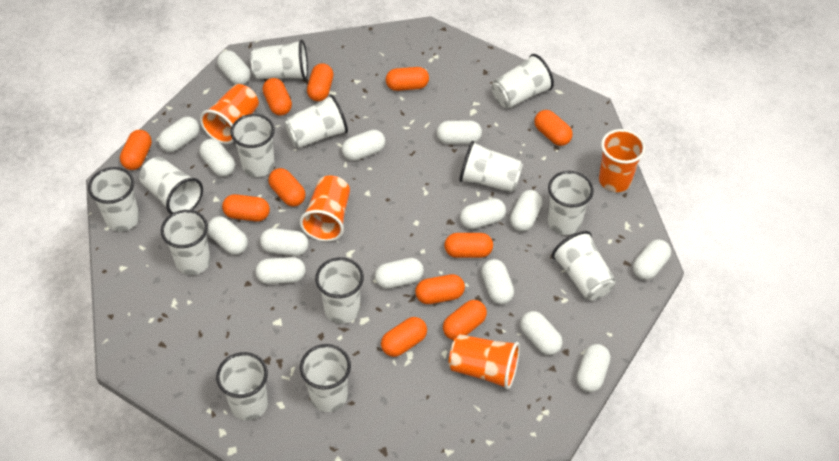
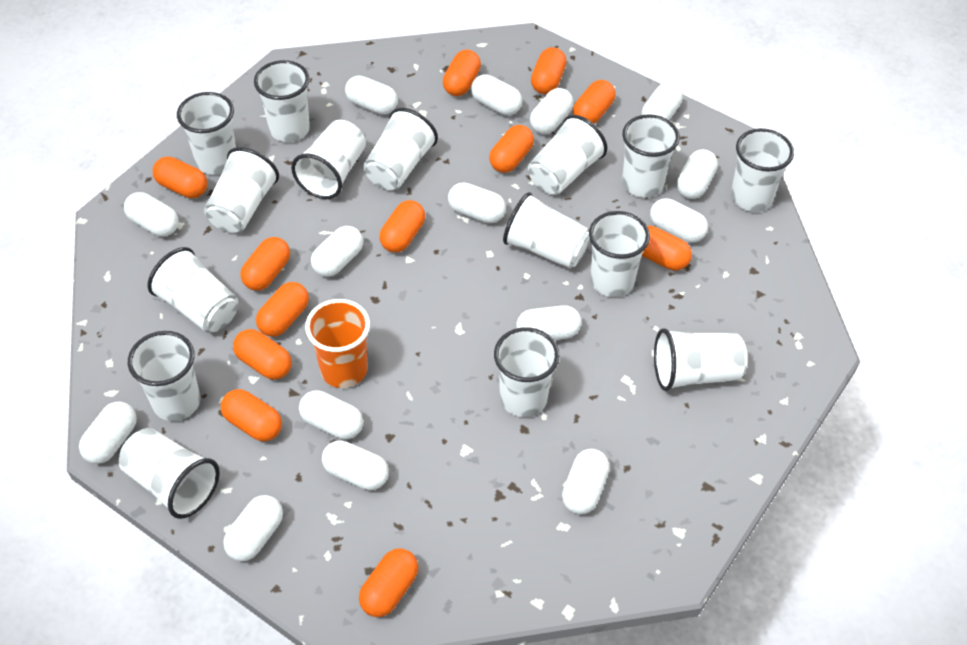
orange capsule: [120,130,152,170] [222,194,270,222] [262,78,292,116] [268,168,306,207] [307,63,334,101] [381,317,427,357] [386,67,429,91] [415,274,465,304] [443,300,487,340] [444,233,493,258] [534,110,573,146] = 11 -> [152,157,208,198] [221,389,282,441] [233,329,292,380] [240,237,290,291] [256,282,309,337] [359,548,418,617] [380,200,425,252] [443,50,481,96] [489,125,534,173] [531,47,567,94] [573,80,616,124] [642,226,692,270] = 12
orange cup: [200,84,259,144] [300,176,350,241] [449,334,520,390] [599,129,646,192] = 4 -> [305,299,370,388] = 1
white cup: [88,167,140,232] [139,157,203,214] [161,210,211,275] [216,352,268,421] [230,114,275,177] [251,39,308,80] [284,94,348,148] [300,344,351,412] [315,257,364,324] [459,141,523,193] [492,54,554,109] [548,171,594,235] [552,231,616,300] = 13 -> [119,428,220,519] [128,331,201,421] [147,247,238,333] [177,92,236,175] [204,147,279,233] [254,60,310,142] [291,120,366,199] [363,108,438,190] [494,327,560,417] [503,192,590,269] [528,115,607,195] [589,211,650,297] [622,114,680,198] [654,328,747,391] [731,128,794,212] = 15

